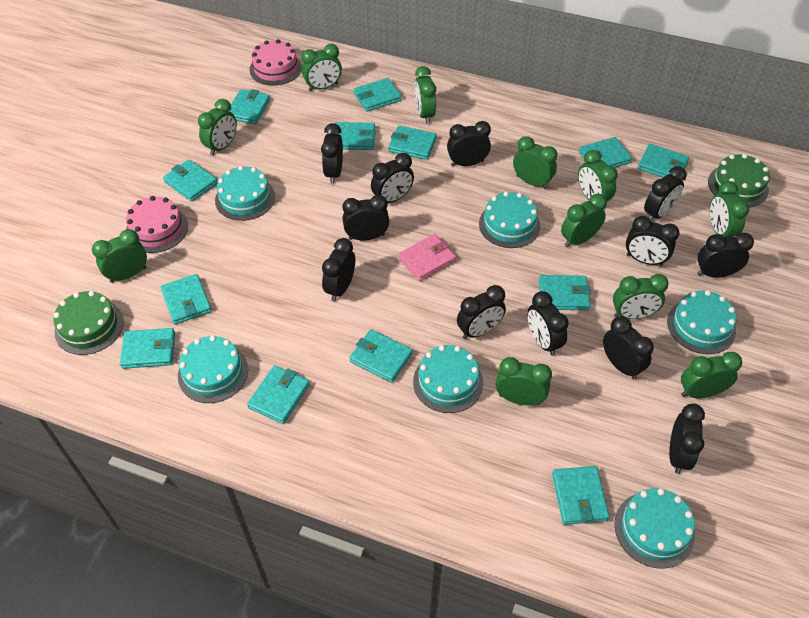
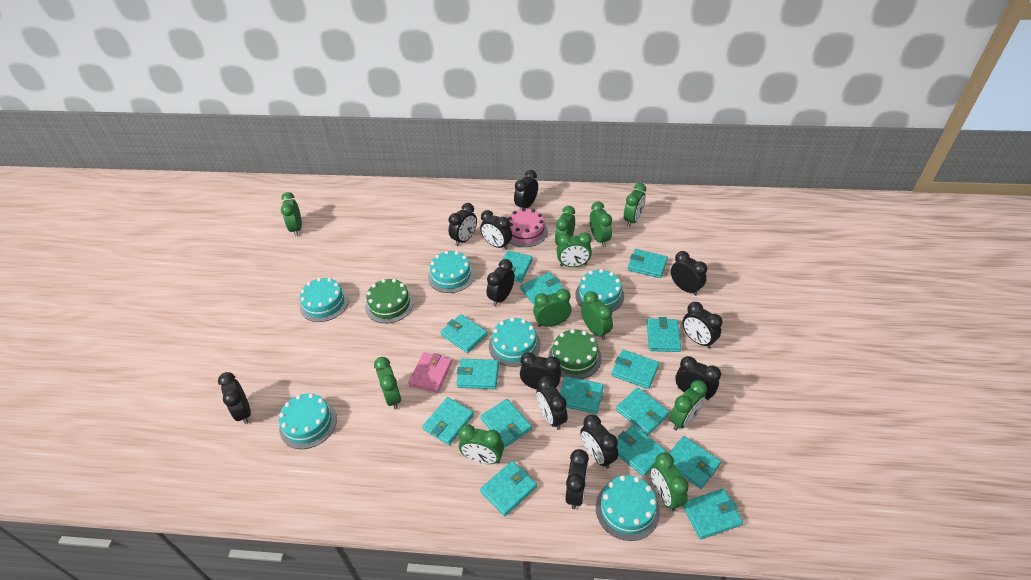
pink cake: [126,196,188,253] [250,39,302,85] = 2 -> [508,208,548,247] = 1
turquoise wallet: [120,328,175,369] [160,274,212,324] [163,160,218,202] [230,89,270,124] [247,365,310,424] [334,122,376,150] [350,329,413,383] [354,78,402,112] [388,126,437,160] [539,275,591,310] [552,466,610,525] [579,137,632,168] [638,144,689,177] = 13 -> [422,397,474,445] [441,314,488,353] [456,359,499,389] [480,461,537,516] [481,399,532,447] [499,251,533,282] [520,272,564,305] [560,376,604,414] [612,350,659,389] [616,388,670,435] [617,425,666,476] [628,249,668,278] [647,317,681,352] [669,436,721,489] [683,489,743,539] = 15

